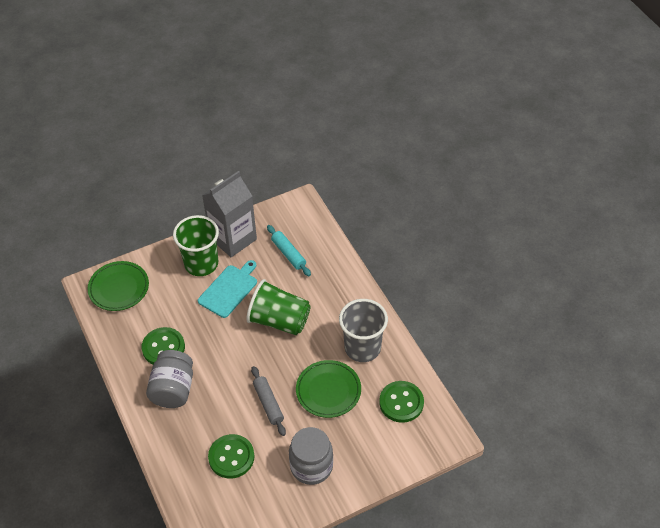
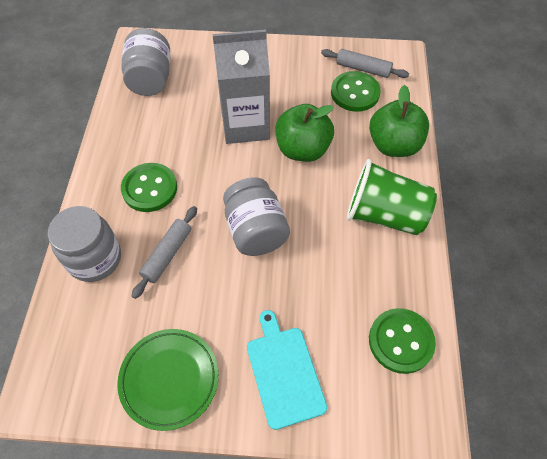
green apple: none = 0 -> [276,104,334,162] [369,85,429,157] = 2
green cup: [173,215,219,276] [246,279,311,335] = 2 -> [347,159,437,235] = 1
green plate: [88,261,149,311] [296,360,361,418] = 2 -> [117,329,219,431] = 1
grey cup: [339,299,388,362] = 1 -> none = 0
grey jar: [146,350,193,408] [289,427,333,485] = 2 -> [48,206,121,282] [121,28,170,96] [223,177,290,256] = 3
grey rolling pin: [251,366,286,436] = 1 -> [132,206,197,299] [321,49,409,78] = 2
turquoise rolling pin: [267,225,311,276] = 1 -> none = 0

